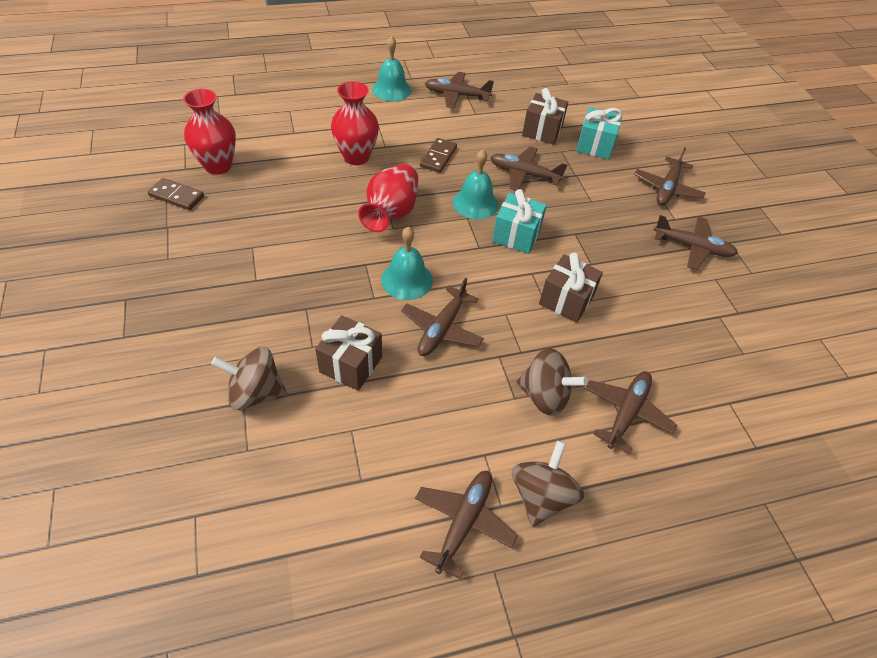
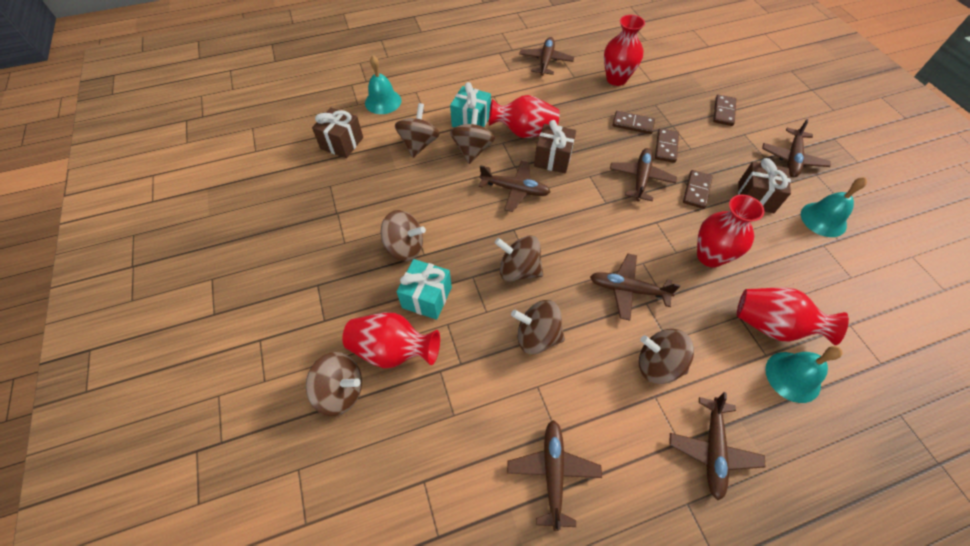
brown domino: [148,178,204,210] [420,138,457,173] = 2 -> [612,111,655,134] [655,128,679,163] [683,170,713,209] [713,95,736,126] = 4
brown spinning top: [211,347,287,410] [512,441,584,527] [516,348,588,416] = 3 -> [306,352,362,416] [381,210,426,261] [395,103,439,158] [450,109,495,164] [495,235,543,282] [511,300,565,354] [639,329,694,384] = 7
red vase: [183,89,236,175] [331,81,379,165] [358,164,418,232] = 3 -> [342,313,440,368] [489,95,560,138] [604,15,645,86] [697,194,764,267] [737,288,849,345] = 5

